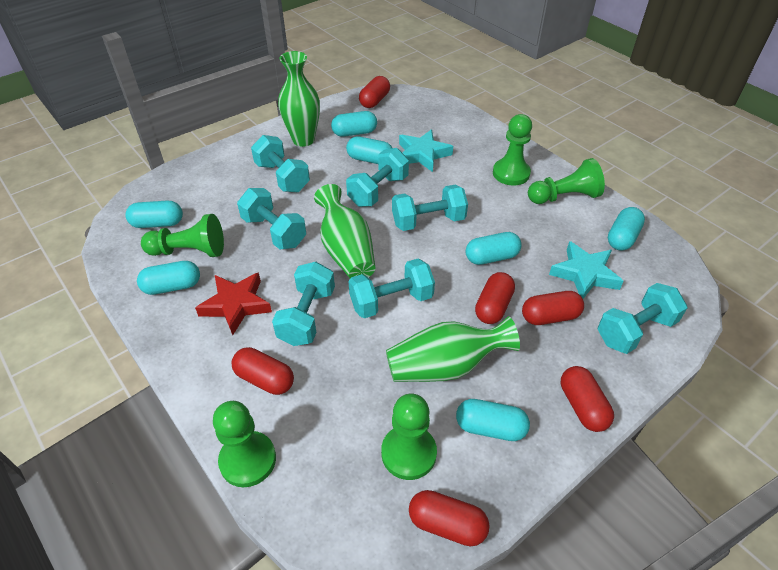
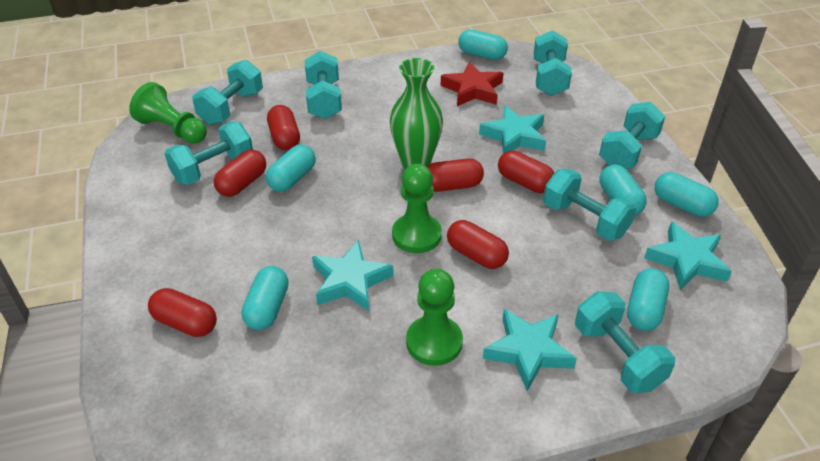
green pawn: [141,214,224,257] [213,401,276,487] [381,394,437,480] [493,114,532,185] [528,158,605,204] = 5 -> [129,82,207,144] [392,164,442,253] [406,269,463,366] = 3
green vase: [278,51,320,147] [314,184,375,278] [386,316,520,382] = 3 -> [390,58,443,169] = 1
turquoise capsule: [125,200,183,228] [137,261,200,295] [331,111,377,137] [346,136,392,164] [456,399,530,441] [466,232,521,265] [608,207,645,250] = 7 -> [242,266,289,330] [266,144,316,192] [458,30,508,60] [599,164,647,215] [627,268,669,331] [655,172,719,217] = 6
turquoise star: [399,129,453,172] [549,241,624,299] = 2 -> [312,240,394,311] [479,106,546,154] [483,309,577,391] [644,221,732,290] = 4

